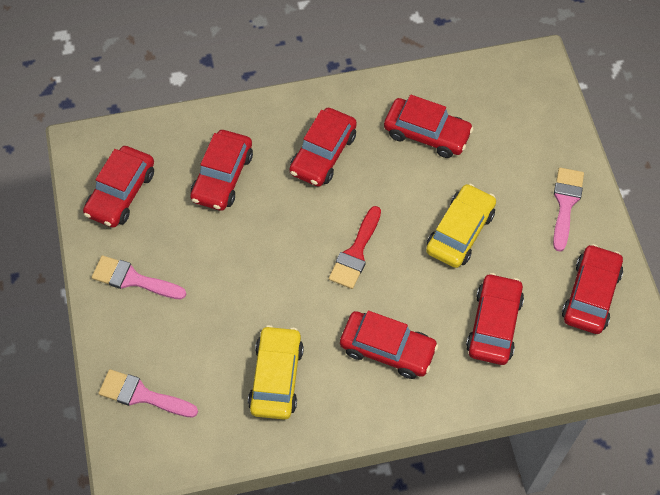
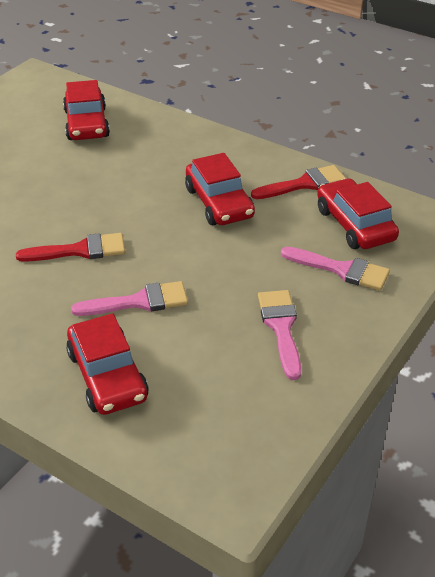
red brush: [329,206,381,289] = 1 -> [16,233,125,262] [251,165,345,199] = 2
red car: [83,146,154,228] [190,130,253,211] [289,108,357,187] [340,311,438,379] [384,95,474,158] [466,273,524,365] [562,244,623,334] = 7 -> [63,80,110,140] [66,313,149,415] [185,153,255,225] [317,178,399,249] = 4
yellow car: [248,325,304,420] [426,184,496,268] = 2 -> none = 0

